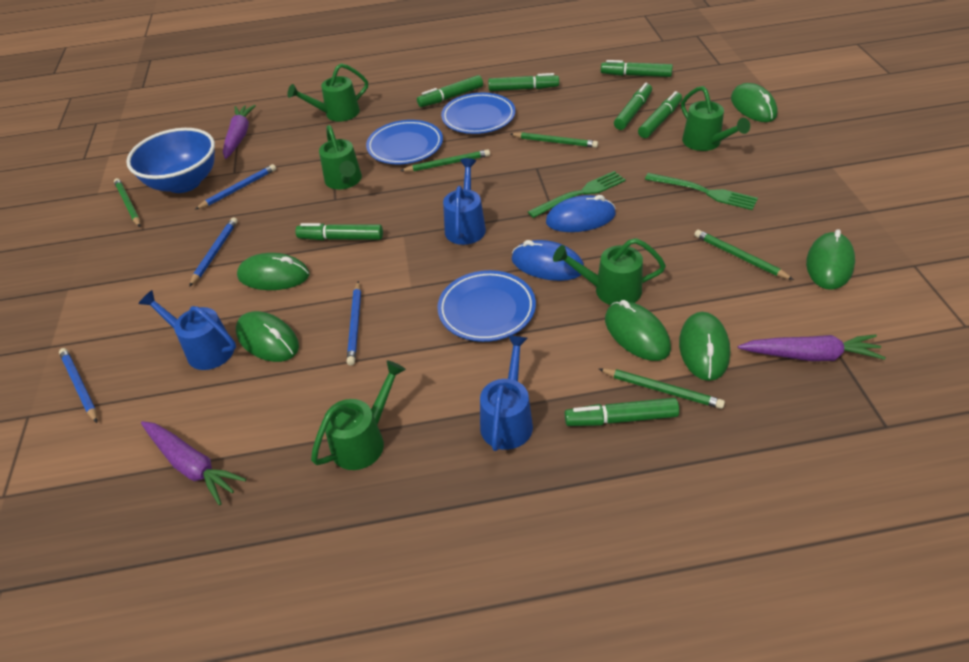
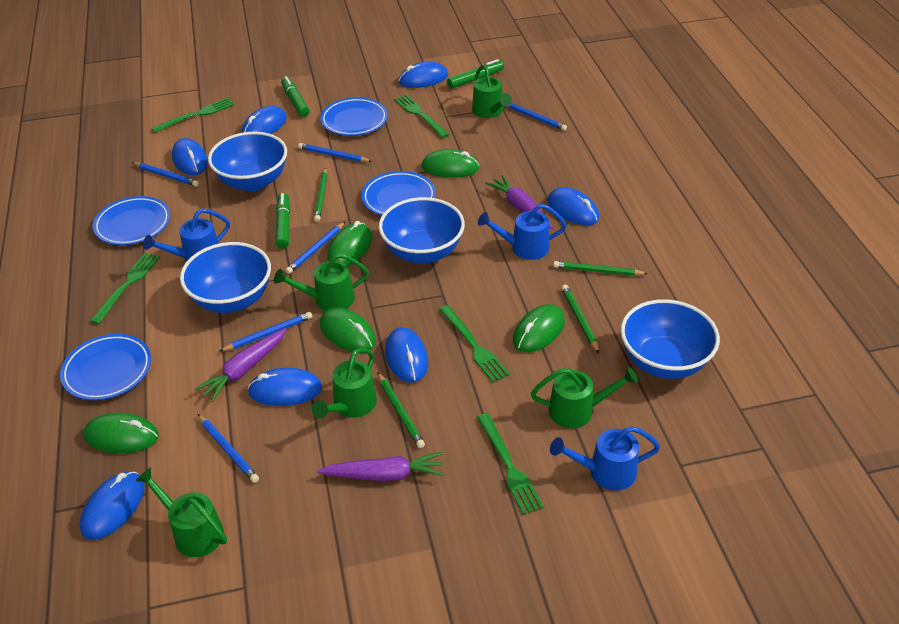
blue bowl: [126,128,215,193] = 1 -> [180,242,271,313] [208,132,287,191] [379,197,465,264] [620,299,720,379] = 4
blue mouse: [512,240,584,281] [546,195,616,232] = 2 -> [80,472,144,540] [172,138,208,175] [242,106,287,134] [247,368,322,406] [385,327,428,383] [399,61,448,88] [547,187,599,225] = 7
blue pencil: [59,348,97,423] [189,217,237,287] [195,164,276,210] [347,281,361,366] = 4 -> [132,162,199,187] [198,414,259,483] [220,312,312,351] [285,222,345,274] [298,143,372,162] [508,103,567,131] = 6
blue plate: [366,120,443,164] [437,270,536,342] [441,93,516,134] = 3 -> [60,334,151,400] [93,196,170,245] [320,97,388,136] [362,171,436,216] = 4
green fork: [528,171,626,218] [645,173,758,210] = 2 -> [90,253,160,324] [151,98,234,133] [394,94,449,138] [439,305,510,382] [477,413,544,515] = 5
green marker: [295,223,383,240] [417,75,483,107] [488,73,559,91] [565,398,679,426] [601,60,673,77] [614,83,652,130] [638,91,682,138] = 7 -> [276,193,290,249] [281,76,310,117] [447,59,504,89] = 3
green mouse: [236,311,299,362] [237,253,310,290] [605,300,671,361] [679,312,730,381] [731,83,778,122] [806,229,855,290] = 6 -> [83,413,159,453] [320,308,376,352] [327,221,373,266] [421,149,480,178] [513,304,565,352] = 5
green pencil: [114,178,140,227] [400,149,490,172] [510,132,598,148] [599,368,725,409] [694,230,794,280] = 5 -> [314,167,327,222] [378,373,425,448] [553,261,648,276] [561,285,599,353] = 4

